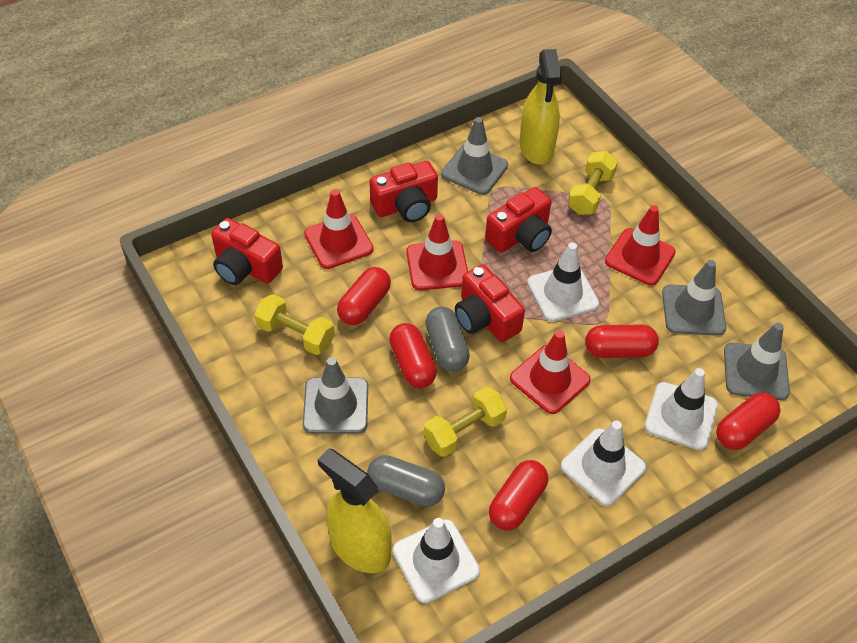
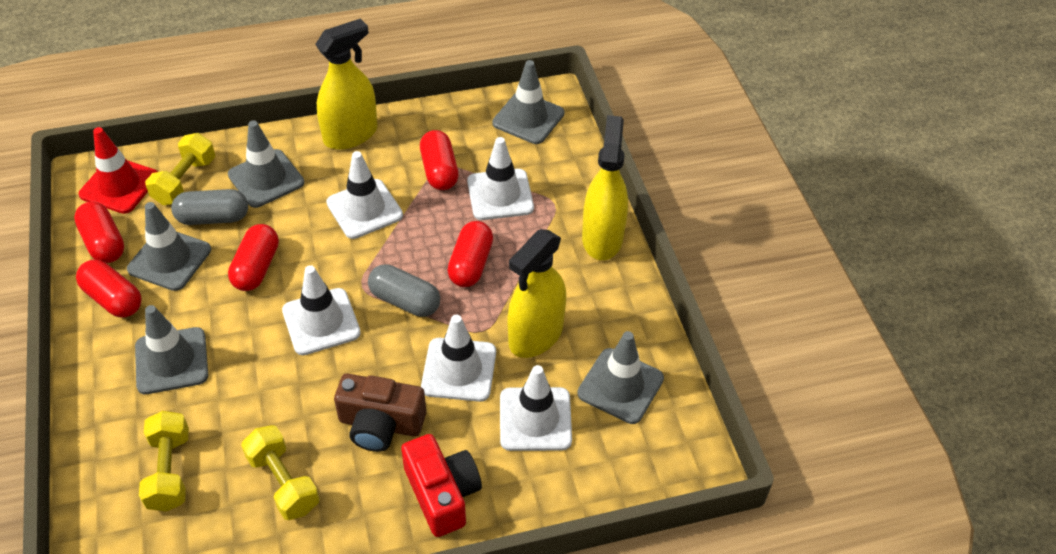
brown camera: none = 0 -> [334,373,426,452] = 1
grey traffic cone: [303,357,368,434] [441,117,508,195] [662,260,726,336] [724,323,790,400] = 4 -> [127,202,211,291] [135,305,208,394] [228,120,304,208] [492,60,564,144] [577,331,664,424] = 5
red camera: [211,218,283,285] [369,161,438,222] [455,265,525,342] [485,187,552,253] = 4 -> [401,434,482,537] = 1
red traffic cone: [304,189,374,269] [406,214,468,290] [510,330,591,414] [605,205,676,285] = 4 -> [79,127,158,214] = 1
white traffic cone: [392,518,480,603] [527,242,599,322] [560,420,646,506] [644,368,718,450] = 4 -> [282,265,361,355] [326,151,403,239] [421,315,496,402] [467,137,534,220] [500,365,572,451] = 5
yellow spray bottle: [317,448,392,573] [519,49,562,165] = 2 -> [315,18,378,150] [508,229,566,358] [582,115,628,260] = 3

